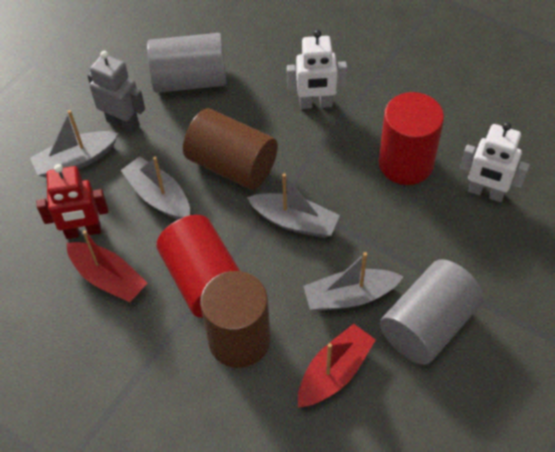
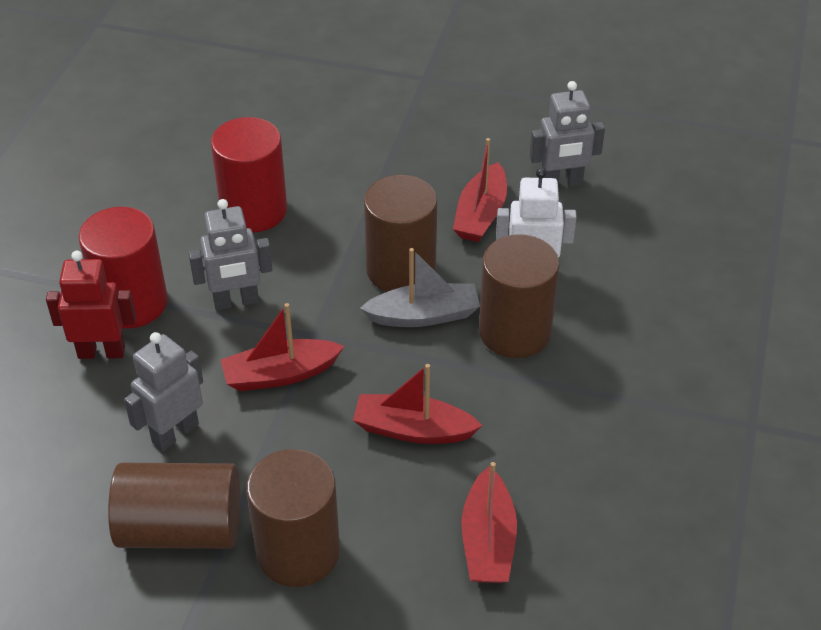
brown cylinder: [183,108,278,190] [200,271,270,368] = 2 -> [108,463,240,549] [246,449,340,587] [364,175,437,292] [479,234,559,358] = 4
grey boat: [30,110,119,178] [121,156,190,220] [247,173,340,238] [303,252,404,311] = 4 -> [360,248,480,327] = 1
grey cylinder: [147,33,227,93] [380,259,484,365] = 2 -> none = 0
grey robot: [87,51,145,133] = 1 -> [124,332,203,451] [189,199,272,310] [530,81,605,186] = 3
red boat: [66,230,147,302] [298,324,376,407] = 2 -> [220,303,344,391] [353,364,483,444] [453,138,507,242] [461,462,517,583] = 4
white robot: [287,30,347,109] [460,122,530,202] = 2 -> [496,168,577,258] = 1

